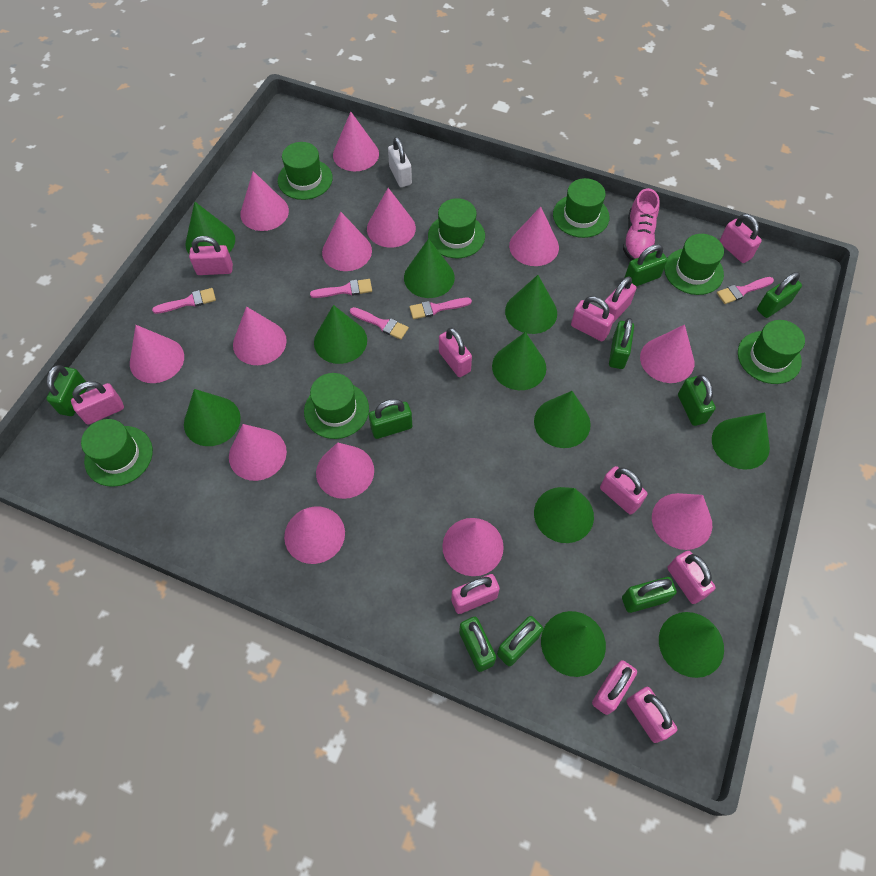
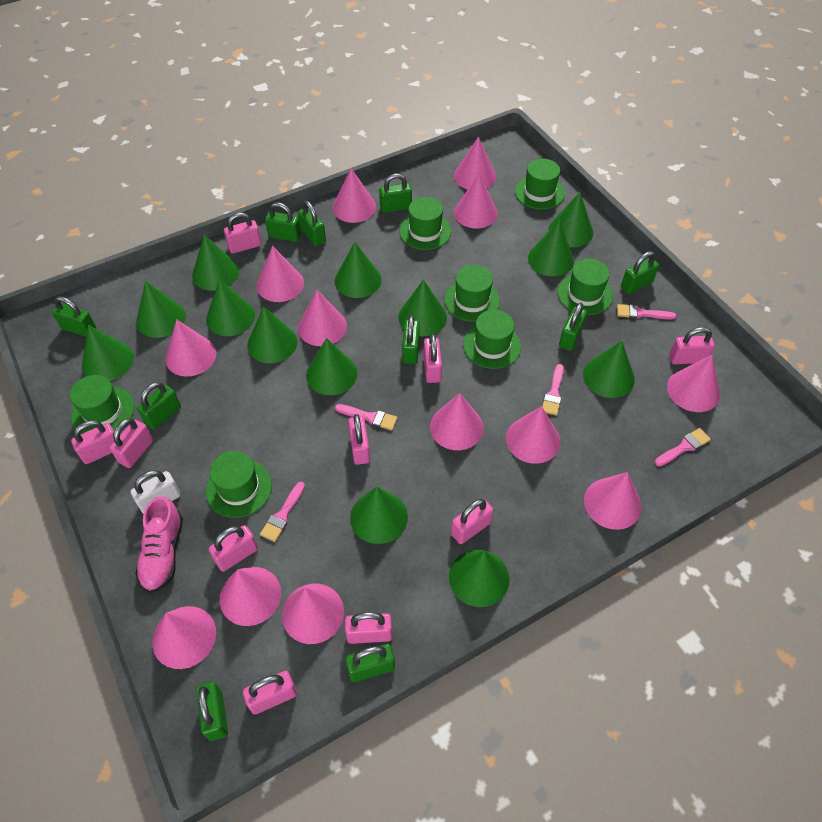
green cone: [184,389,241,446] [185,202,235,254] [314,305,367,364] [404,239,455,298] [492,332,546,390] [505,275,557,334] [534,391,591,448] [534,487,594,543] [541,611,606,677] [659,612,724,678] [712,413,770,470] = 11 -> [82,325,134,381] [136,281,186,338] [192,235,239,291] [206,279,255,336] [247,306,297,363] [306,338,357,395] [335,242,382,298] [350,487,408,544] [398,280,447,336] [449,550,509,607] [528,221,574,276] [548,192,593,247] [583,341,635,398] = 13
green padlock: [46,365,87,416] [369,399,412,439] [459,617,496,672] [497,616,543,666] [609,318,634,369] [622,577,677,613] [624,244,667,287] [678,375,716,426] [757,272,802,318] = 9 -> [52,296,97,337] [137,382,181,430] [196,682,228,741] [265,202,301,242] [298,201,326,246] [345,644,395,682] [379,173,412,213] [402,315,420,364] [559,302,587,351] [621,251,659,294] = 10
pink padlock: [71,381,124,424] [189,236,233,275] [439,328,472,377] [451,574,500,614] [571,296,614,341] [592,660,637,715] [600,466,648,515] [602,276,636,323] [627,687,678,743] [667,551,716,604] [719,214,762,263] = 11 -> [71,420,114,464] [110,418,153,468] [209,525,258,572] [224,212,262,254] [243,671,297,715] [345,612,392,644] [348,414,370,465] [424,334,442,383] [451,499,493,544] [669,327,715,364] = 10

